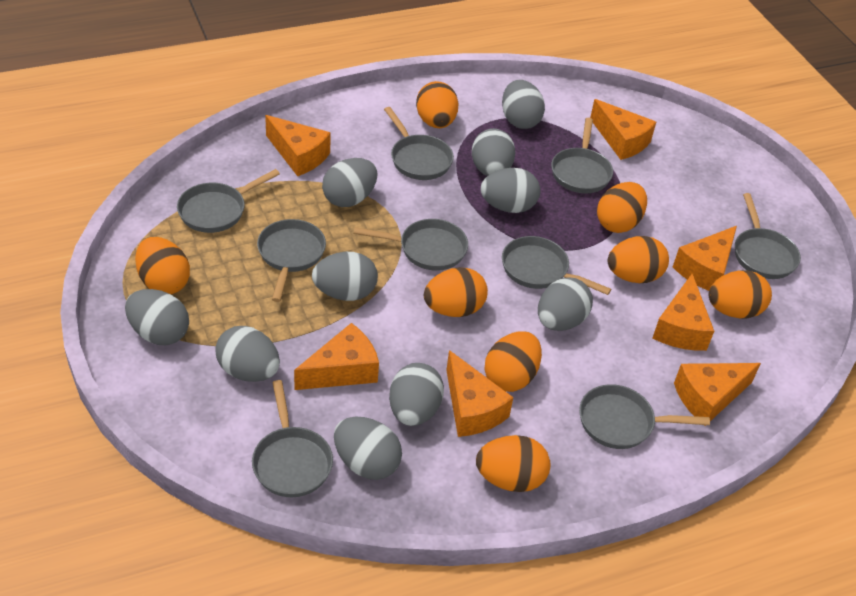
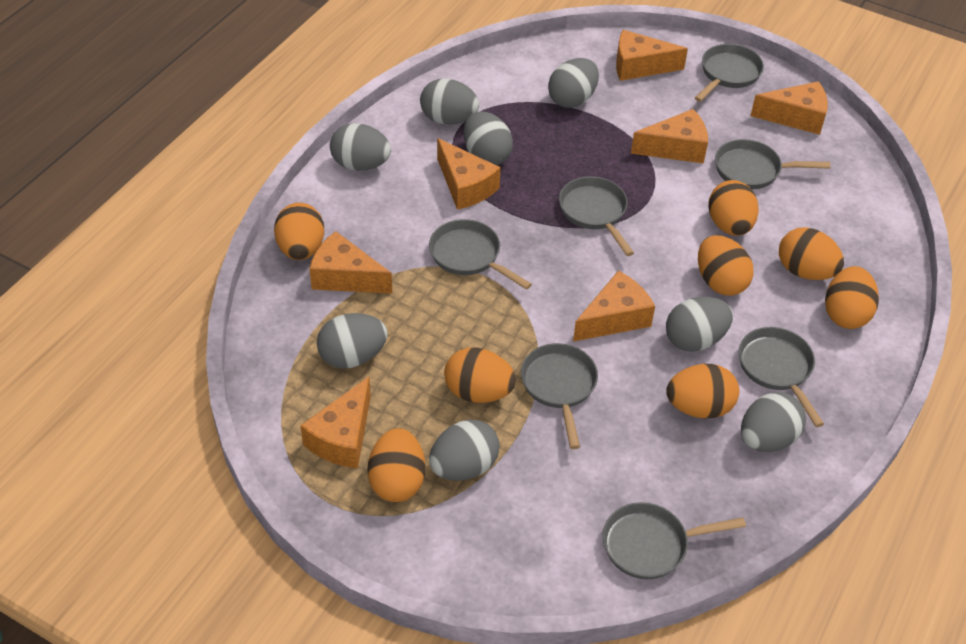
grey egg: [125,289,189,345] [216,326,280,382] [312,252,378,301] [322,158,378,207] [334,417,402,480] [389,363,444,426] [472,128,515,176] [481,168,540,213] [502,80,545,129] [538,277,593,331] = 10 -> [317,313,388,369] [330,123,391,171] [420,78,479,125] [429,419,500,481] [463,111,513,165] [548,58,599,108] [666,297,733,352] [741,392,806,452] = 8
grey pan: [177,169,280,233] [252,380,333,497] [257,219,326,302] [354,219,468,271] [384,107,454,180] [502,236,611,295] [551,118,613,193] [579,384,710,449] [735,193,801,279] = 9 -> [429,219,532,290] [521,343,598,449] [559,176,634,256] [603,502,746,579] [695,44,764,102] [715,139,830,189] [739,327,824,427] = 7

